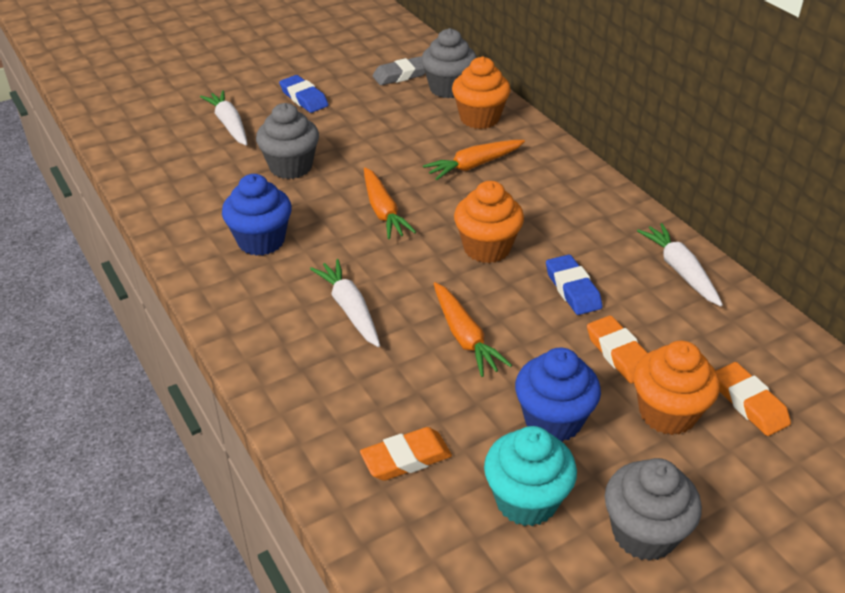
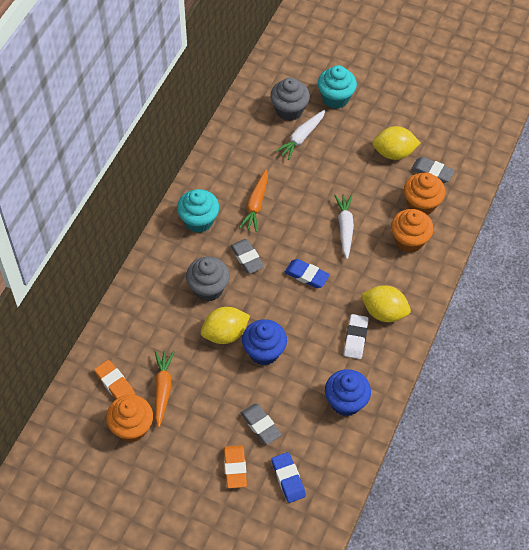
grey cupcake: [256,103,319,179] [421,28,477,98] [605,458,702,561] = 3 -> [186,257,230,301] [270,78,310,121] = 2
grey eraser: [372,56,425,85] = 1 -> [230,239,264,274] [241,403,282,445] [411,157,455,183] = 3
orange carrot: [364,167,416,239] [423,140,525,180] [434,282,512,377] = 3 -> [155,351,174,427] [239,169,268,232] = 2
orange eraser: [360,427,452,481] [587,315,647,384] [716,362,791,436] = 3 -> [94,360,135,399] [224,445,247,488] = 2
turquoise cupcake: [484,426,577,526] = 1 -> [177,189,219,233] [318,65,357,109] = 2
white carrot: [200,90,247,145] [310,259,380,347] [637,223,723,306] = 3 -> [275,110,325,160] [334,194,354,259] = 2
white eraser: none = 0 -> [344,314,369,359] = 1
yellow lemon: none = 0 -> [201,307,250,344] [361,286,411,322] [372,126,420,160] = 3

